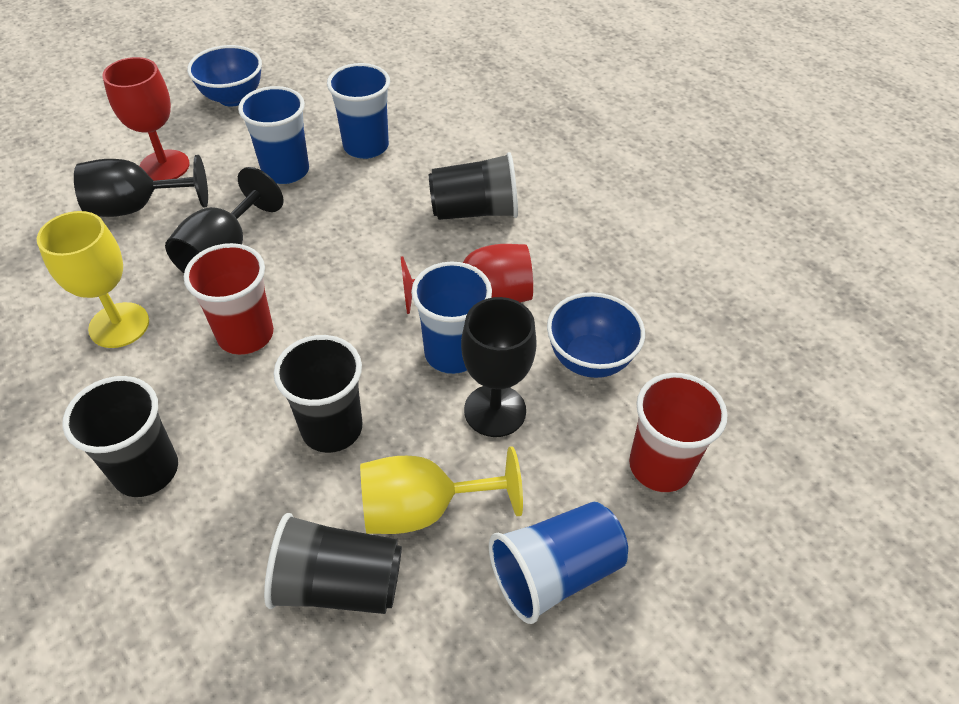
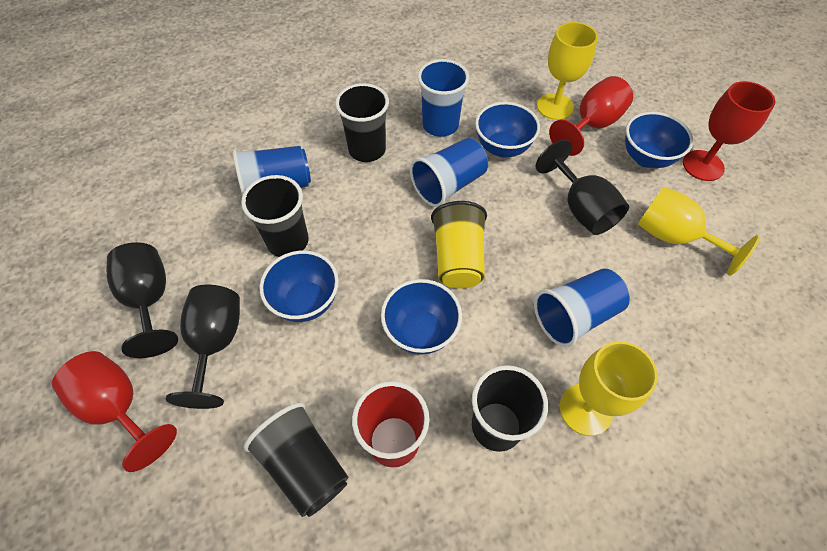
blue bowl: [187,45,262,107] [547,292,645,378] = 2 -> [260,250,339,322] [381,279,462,354] [475,102,540,157] [625,112,693,168] = 4
red cup: [184,243,274,355] [629,373,728,492] = 2 -> [352,381,430,468] = 1
red goblet: [102,57,190,181] [401,244,533,314] = 2 -> [52,351,177,472] [549,76,633,156] [683,81,775,181] = 3
yellow cup: none = 0 -> [431,201,487,289] = 1
yellow goblet: [37,211,149,348] [360,446,523,534] = 2 -> [537,22,598,120] [560,341,658,436] [638,187,760,276] = 3

